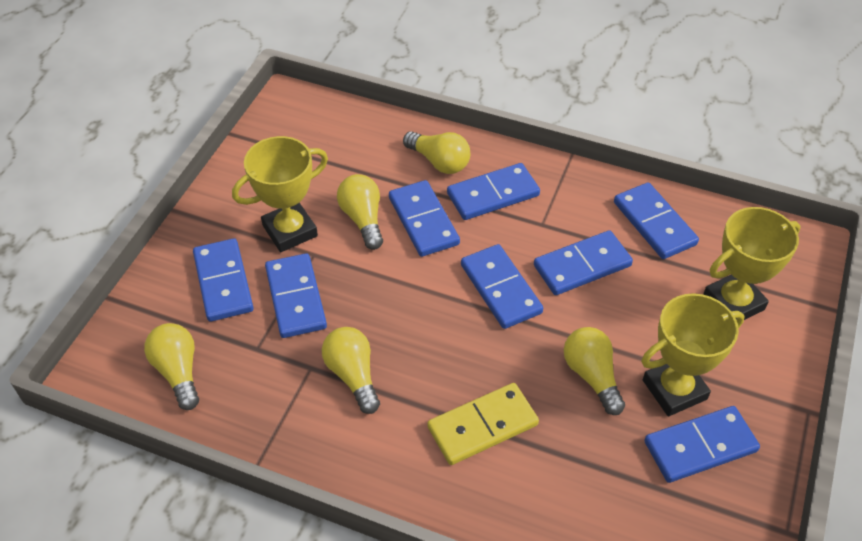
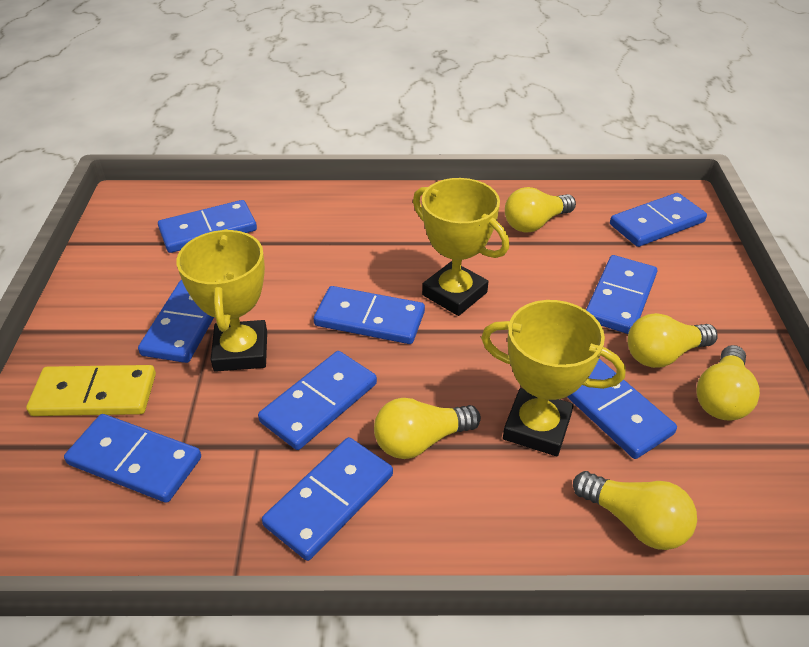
blue domino: [193,238,254,322] [265,253,327,338] [389,180,460,257] [447,163,540,220] [461,244,543,329] [534,230,633,295] [614,182,699,259] [644,406,760,483] = 8 -> [64,414,201,503] [138,280,214,363] [158,200,257,253] [258,351,377,450] [262,437,393,561] [314,286,425,344] [567,359,677,459] [586,255,657,334] [610,193,707,247] = 9

